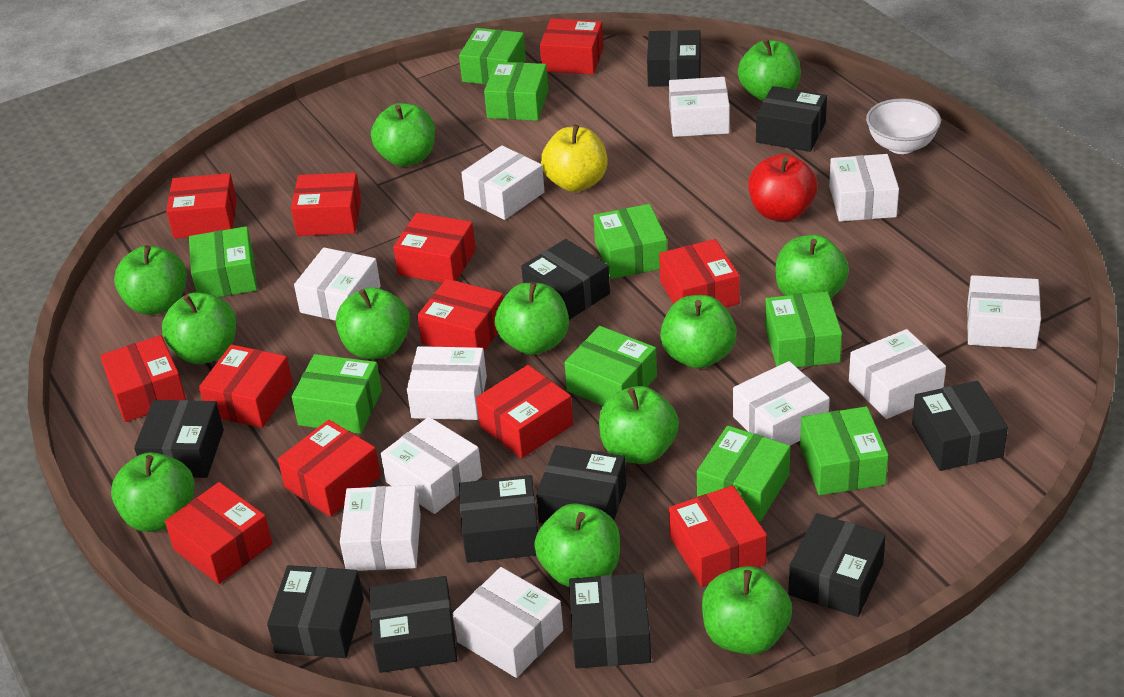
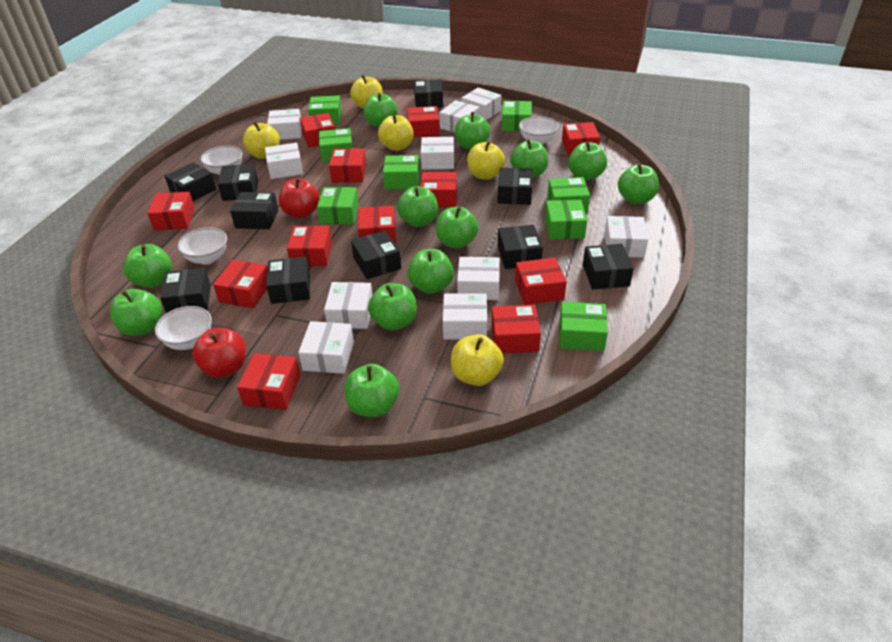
black box: [134,400,224,478] [267,565,364,658] [369,576,457,673] [459,475,538,563] [521,239,610,320] [536,445,626,523] [569,573,651,668] [647,30,701,87] [756,86,827,152] [788,513,886,617] [912,381,1008,471] = 11 -> [160,268,211,313] [165,162,216,201] [218,164,258,201] [230,192,279,229] [266,257,310,304] [351,230,401,279] [414,79,443,108] [497,168,533,205] [498,225,543,269] [583,244,634,289] = 10
green box: [189,226,257,297] [292,354,382,434] [459,28,526,85] [484,62,548,121] [564,326,657,406] [594,204,667,279] [697,426,790,522] [765,291,842,367] [800,406,889,495] = 9 -> [308,96,342,124] [317,187,359,225] [319,128,353,162] [383,155,419,189] [502,101,532,131] [545,200,587,240] [547,177,590,213] [559,302,608,351] = 8
red apple: [748,154,817,221] = 1 -> [192,328,246,378] [279,178,320,218] = 2
white bowl: [866,98,941,154] = 1 -> [155,306,212,350] [178,227,227,265] [201,145,243,175] [519,116,559,144] = 4
white box: [294,247,381,321] [340,485,421,571] [381,417,482,514] [407,346,487,420] [453,567,563,678] [461,145,545,220] [669,77,730,137] [733,361,830,445] [829,154,899,221] [849,329,946,419] [967,275,1041,349] = 11 -> [265,143,303,179] [267,109,302,140] [298,321,354,374] [324,282,373,329] [421,137,454,170] [439,100,480,132] [443,293,487,340] [457,257,500,300] [461,88,501,120] [604,216,648,258] = 10
yellow apple: [541,125,608,192] = 1 -> [243,122,280,159] [350,75,383,109] [378,115,414,151] [451,334,504,386] [467,141,505,180] = 5

